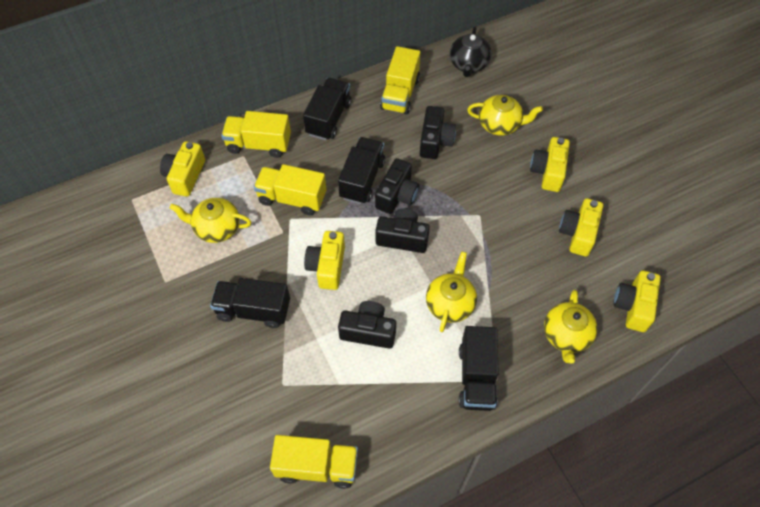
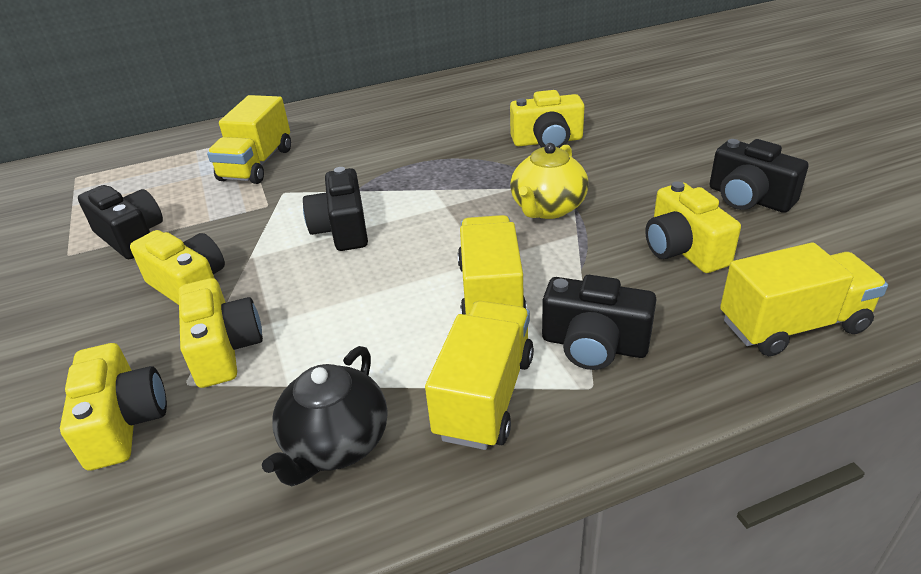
black truck: [210,278,290,328] [303,78,352,140] [338,137,385,204] [459,326,499,411] = 4 -> none = 0
yellow teapot: [170,198,251,243] [426,251,477,332] [467,95,543,136] [544,290,597,364] = 4 -> [510,143,588,219] = 1

